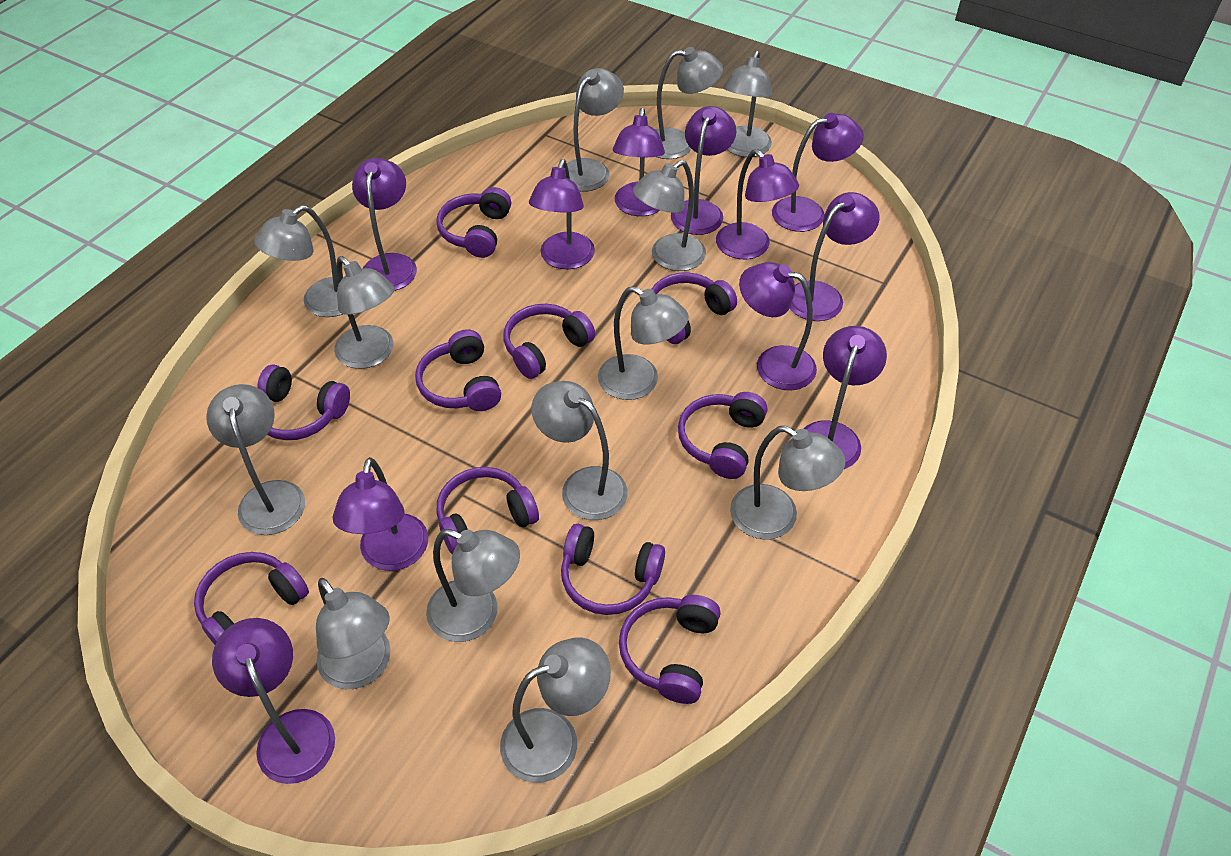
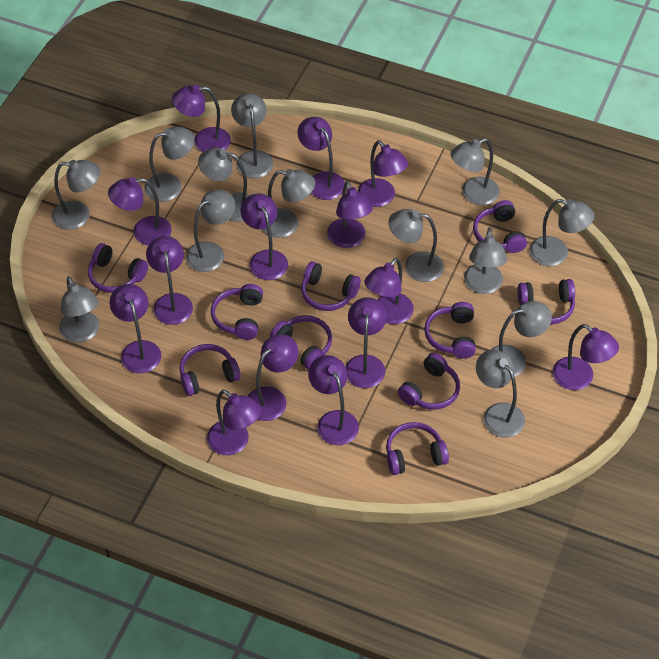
purple lamp: [212,618,335,784] [332,457,428,571] [352,158,417,291] [529,159,595,269] [613,108,665,216] [671,106,736,235] [716,149,799,259] [739,262,817,390] [772,113,864,232] [790,192,880,321] [804,326,887,469] = 11 -> [108,177,172,245] [110,284,161,373] [146,236,193,325] [172,85,231,152] [207,390,261,455] [241,194,288,280] [248,334,298,421] [297,117,345,200] [308,355,359,445] [327,181,373,248] [346,297,387,388] [358,140,408,207] [364,258,414,324] [553,324,619,390] = 14

